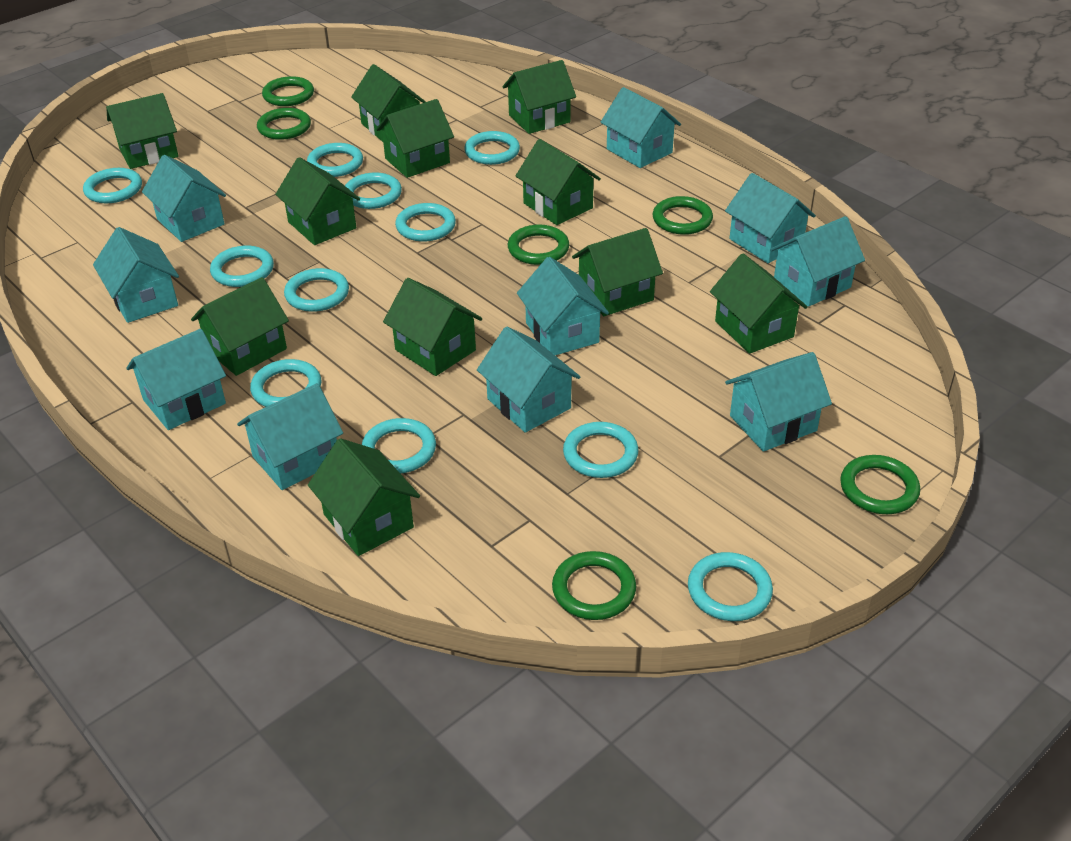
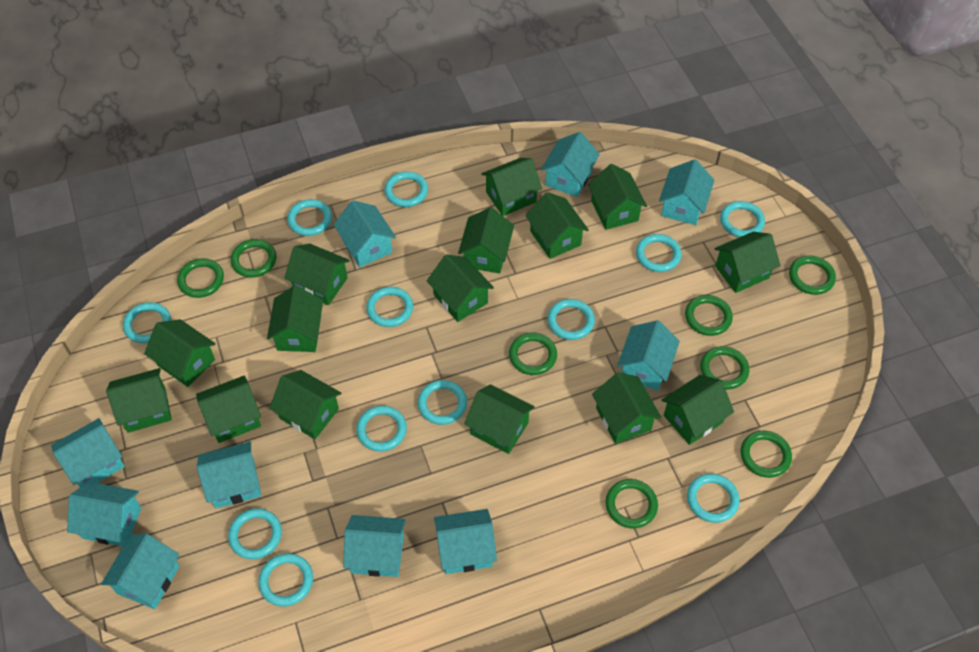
green house: [106,93,179,169] [191,277,289,376] [275,157,360,245] [308,438,420,556] [351,64,426,142] [376,99,454,178] [383,278,482,376] [503,60,576,134] [516,139,601,225] [572,228,663,316] [710,254,807,354] = 11 -> [106,368,172,433] [144,319,216,387] [196,376,261,443] [267,286,323,352] [269,370,341,439] [284,243,350,305] [427,254,494,322] [458,207,514,274] [464,384,535,454] [481,158,542,216] [525,192,589,259] [588,164,647,230] [592,372,661,444] [661,375,734,445] [714,232,780,293] = 15
green ring: [257,108,311,140] [262,76,314,106] [508,225,569,265] [552,551,636,620] [652,196,713,235] [840,455,920,514] = 6 -> [177,258,224,298] [231,239,277,278] [509,333,557,375] [605,479,658,528] [685,295,733,336] [700,346,749,390] [741,430,792,478] [789,255,836,295] = 8
turquoise ring: [83,168,142,203] [210,246,274,287] [250,359,322,407] [284,268,349,312] [307,143,363,177] [345,172,402,209] [362,418,436,474] [395,203,456,242] [464,131,520,165] [563,422,638,478] [688,552,773,621] = 11 -> [123,302,171,344] [228,508,282,559] [258,553,313,607] [287,199,332,236] [356,406,407,452] [366,287,413,327] [384,171,428,207] [417,380,467,425] [547,299,595,340] [636,234,682,272] [687,474,740,523] [720,201,765,237] = 12

